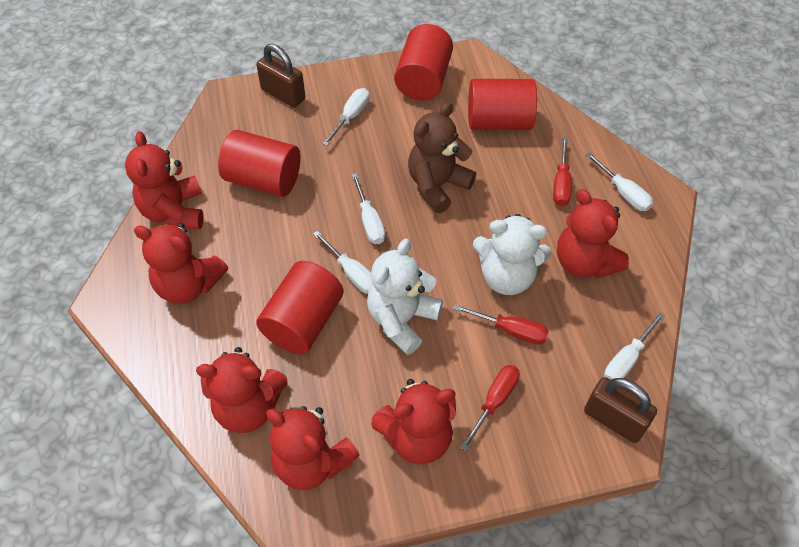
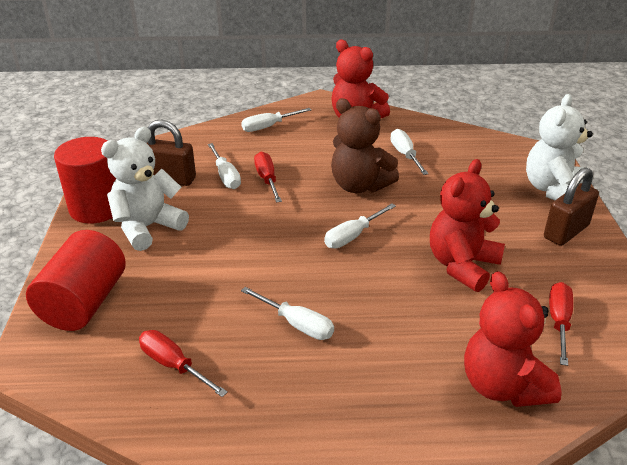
red cylinder: [218,130,300,197] [256,261,344,354] [394,24,453,100] [468,79,537,130] = 4 -> [26,230,126,331] [54,137,116,224] = 2
red teddy bear: [125,131,204,229] [134,223,228,304] [196,347,287,433] [266,406,360,490] [371,379,456,464] [557,189,629,278] = 6 -> [331,40,390,118] [430,159,505,292] [464,271,562,407] = 3

